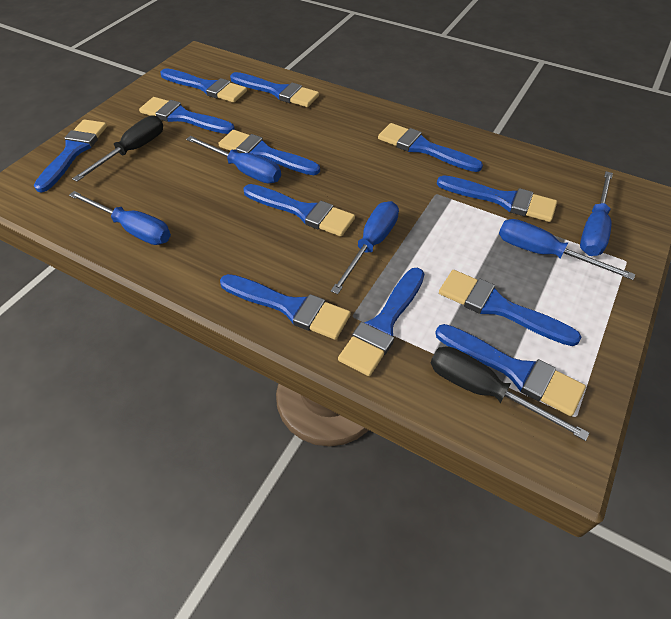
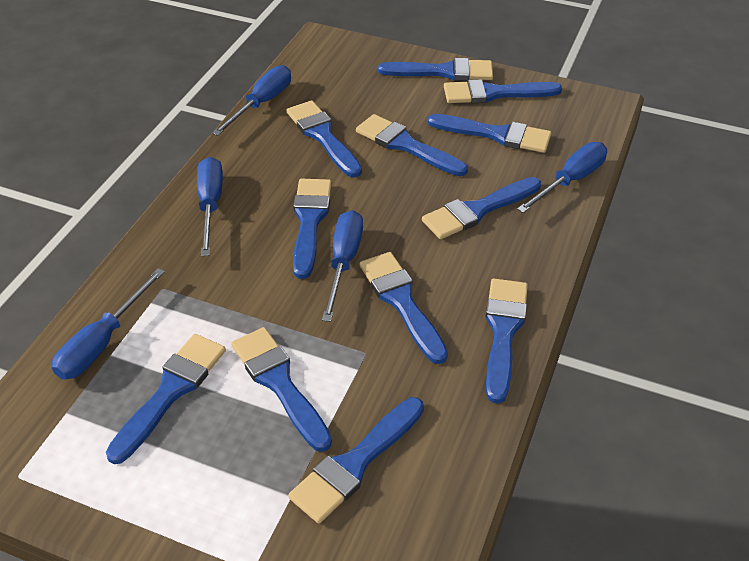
black screwdriver: [72,116,163,182] [431,346,589,441] = 2 -> none = 0

